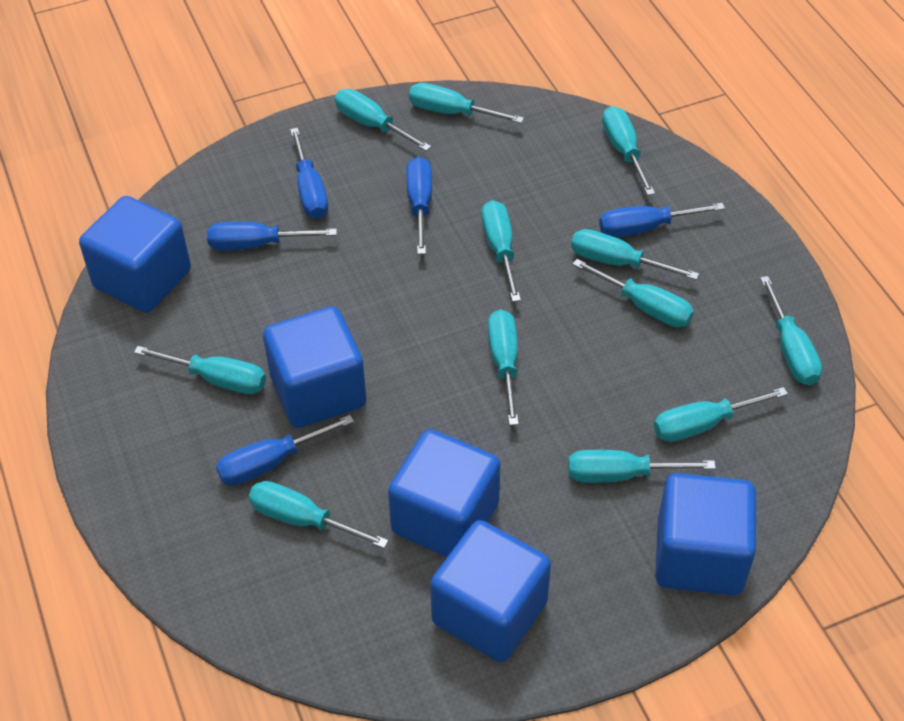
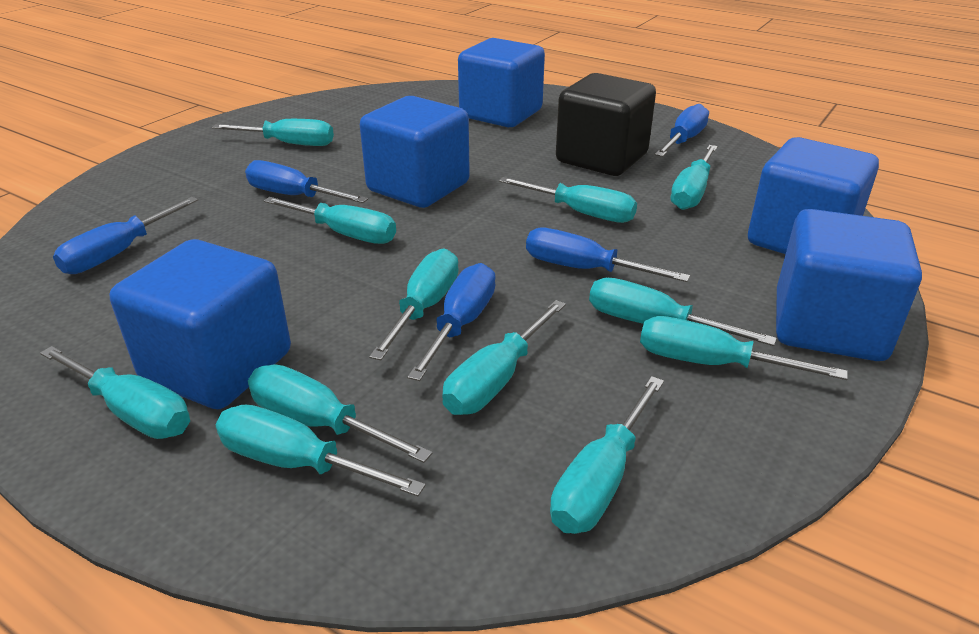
black cube: none = 0 -> [556,73,656,176] = 1

